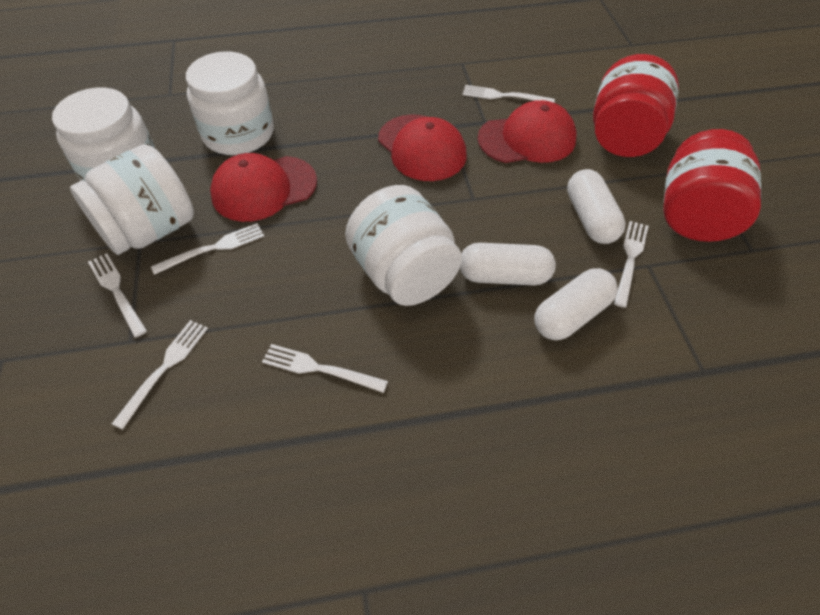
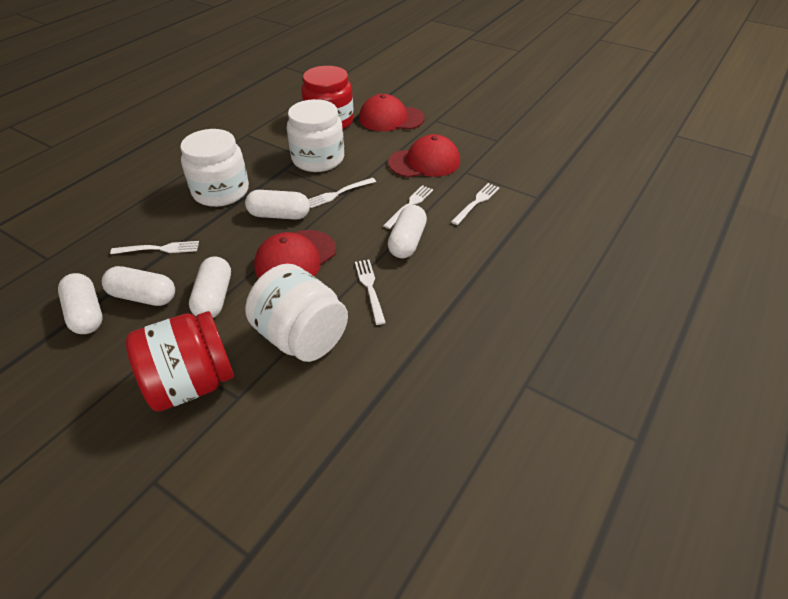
white capsule: [460,243,556,285] [534,268,618,340] [567,169,626,244] = 3 -> [58,273,103,334] [102,266,175,306] [189,256,231,318] [245,190,310,220] [388,205,427,258] = 5
white fork: [88,253,147,337] [112,320,208,430] [151,223,264,275] [262,344,388,393] [463,85,555,103] [614,221,649,308] = 6 -> [110,241,199,254] [308,178,376,208] [355,260,386,325] [383,185,433,229] [451,183,500,225] = 5
white jar: [52,87,155,181] [70,144,194,255] [186,51,274,155] [345,185,462,306] = 4 -> [180,129,249,207] [245,264,348,362] [287,99,344,172] = 3

